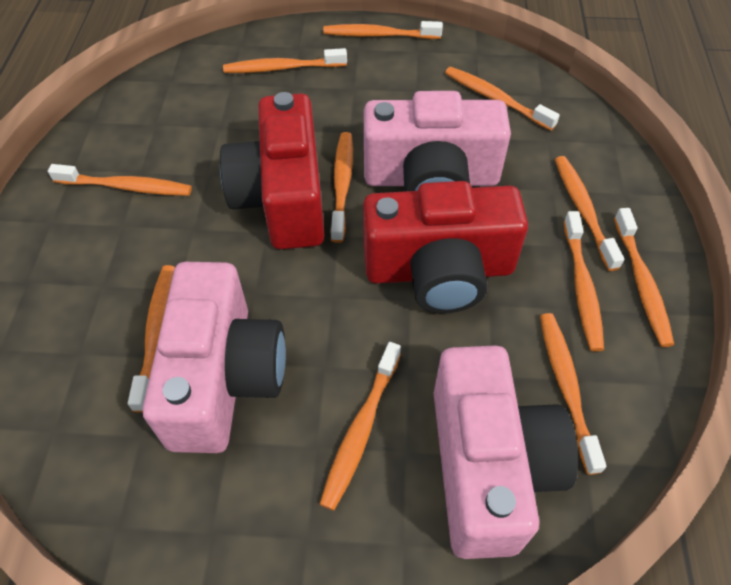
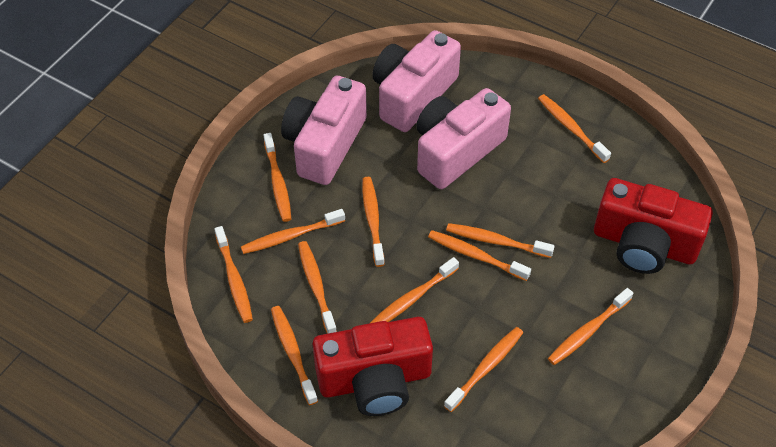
orange toothbrush: [48,164,192,196] [128,265,175,412] [223,48,347,73] [320,342,401,511] [323,21,443,39] [330,132,353,243] [445,67,560,131] [540,313,606,475] [555,156,624,271] [564,211,604,352] [614,208,674,347] = 11 -> [214,226,253,323] [241,209,345,254] [264,133,291,222] [271,306,318,405] [298,241,337,334] [362,177,385,267] [370,257,459,323] [428,230,531,281] [444,327,523,412] [446,223,555,258] [538,94,611,163] [548,288,633,365] = 12

